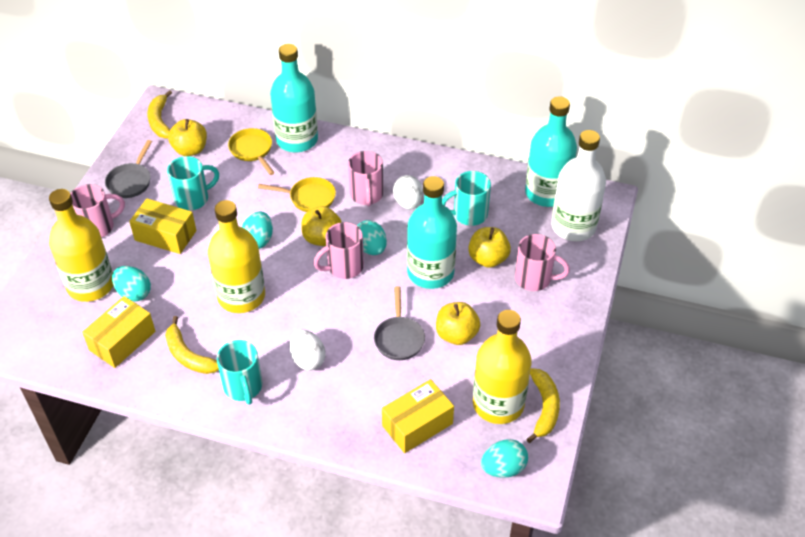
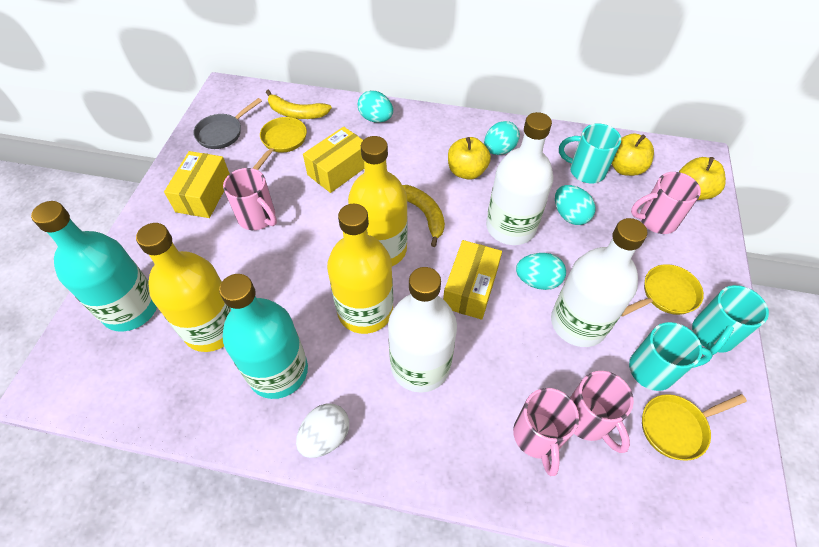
grey pan: [105,140,152,198] [374,286,425,360] = 2 -> [193,98,262,149] = 1
turquoise bottle: [270,44,318,152] [407,176,457,289] [525,96,577,207] = 3 -> [31,201,157,332] [219,274,308,399] = 2
white bottle: [551,130,606,241] = 1 -> [388,267,457,393] [486,112,553,245] [551,218,647,347] = 3
white egg: [289,329,326,371] [393,175,423,209] = 2 -> [296,404,349,458] = 1
yellow apple: [168,119,207,156] [301,206,341,246] [436,302,480,345] [468,227,511,268] = 4 -> [448,137,491,180] [612,133,654,176] [679,157,726,200] = 3
yellow banana: [147,90,172,138] [165,316,219,374] [526,368,560,443] = 3 -> [266,90,332,119] [402,185,445,247] = 2
yellow pan: [228,128,275,175] [258,177,336,212] = 2 -> [253,117,307,170] [621,264,704,317] [642,394,747,461] = 3

